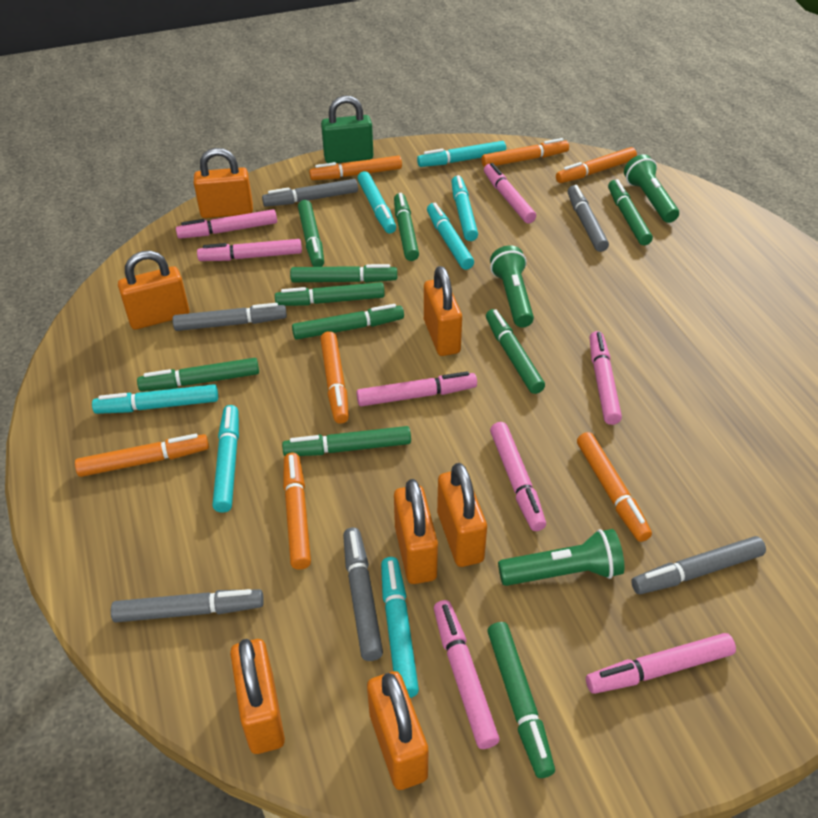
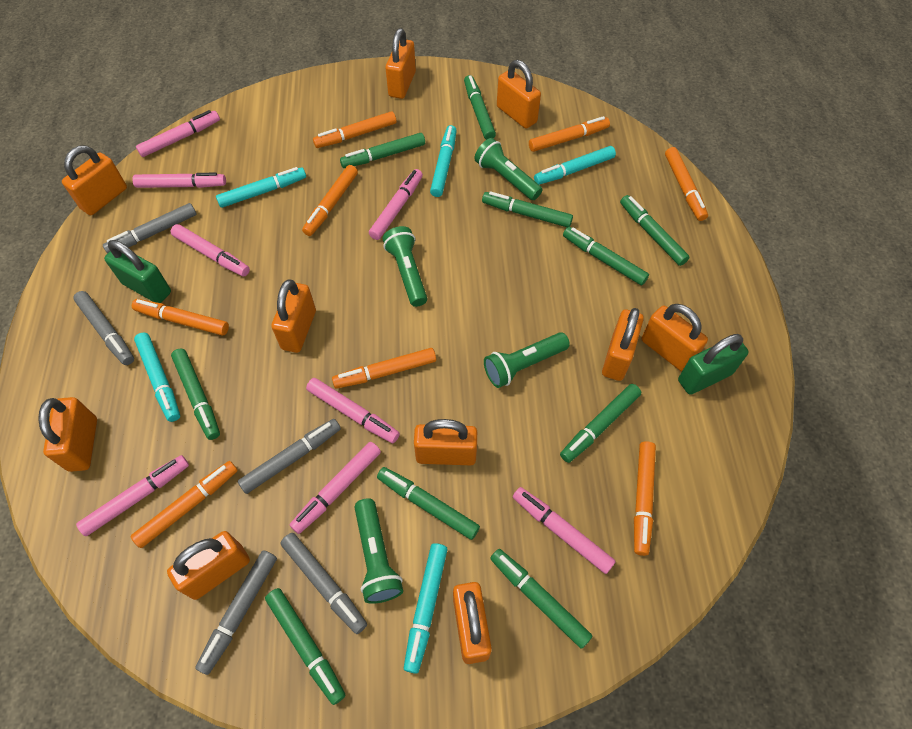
green flashlight: [490,245,534,328] [498,529,624,586] [624,154,679,223] = 3 -> [354,498,403,604] [383,226,427,307] [474,138,542,200] [484,332,570,388] = 4
green padlock: [321,96,373,163] = 1 -> [104,240,171,303] [678,334,749,395] = 2
grey marker: [111,589,264,623] [172,303,287,331] [262,179,358,207] [343,527,383,661] [568,185,609,252] [631,536,766,594] = 6 -> [73,291,134,365] [103,203,197,254] [195,550,277,675] [238,419,341,494] [280,533,367,634] = 5
orange marker: [75,434,209,477] [283,453,311,570] [309,156,402,180] [320,331,349,424] [481,138,569,167] [556,147,637,183] [577,432,652,542] = 7 -> [131,461,238,548] [132,299,229,335] [302,165,358,236] [313,111,396,148] [332,348,436,389] [529,116,610,152] [634,441,656,556] [665,147,708,221] = 8
orange padlock: [118,251,190,330] [194,148,253,218] [230,639,285,754] [367,671,428,790] [394,479,438,584] [424,266,462,356] [437,463,487,567] = 7 -> [38,397,97,472] [62,145,127,215] [167,531,250,600] [271,279,316,353] [386,28,416,99] [414,419,477,465] [453,582,492,664] [497,60,541,129] [602,308,644,381] [641,304,708,371] = 10
turquoise marker: [92,384,218,414] [212,405,239,513] [357,171,396,233] [381,557,419,698] [417,141,506,167] [427,203,474,270] [451,175,478,241] = 7 -> [134,333,180,422] [216,167,306,208] [404,543,448,674] [430,125,457,197] [534,146,616,185] = 5

